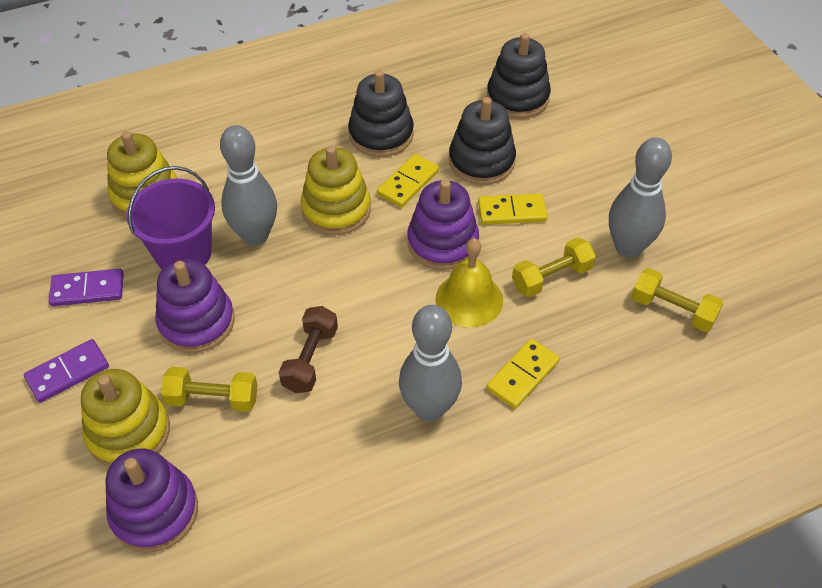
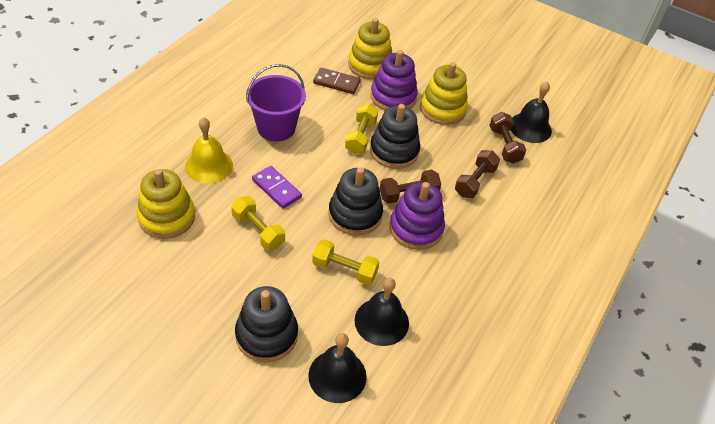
black bell: none = 0 -> [308,333,367,403] [354,278,409,346] [510,82,552,143] = 3
brown domino: none = 0 -> [313,67,361,94] = 1
brown dumbbell: [279,306,338,393] = 1 -> [380,170,441,204] [455,150,500,198] [489,112,526,164] = 3
grey bowling pin: [220,125,277,246] [399,305,462,421] [609,137,672,258] = 3 -> none = 0
purple domino: [24,339,109,403] [49,269,124,306] = 2 -> [252,166,302,209] = 1
purple stacking toy: [106,448,198,553] [155,259,235,353] [407,180,479,270] = 3 -> [370,50,418,110] [390,182,445,250] = 2
yellow domino: [377,154,439,208] [478,194,548,225] [486,339,560,409] = 3 -> none = 0

